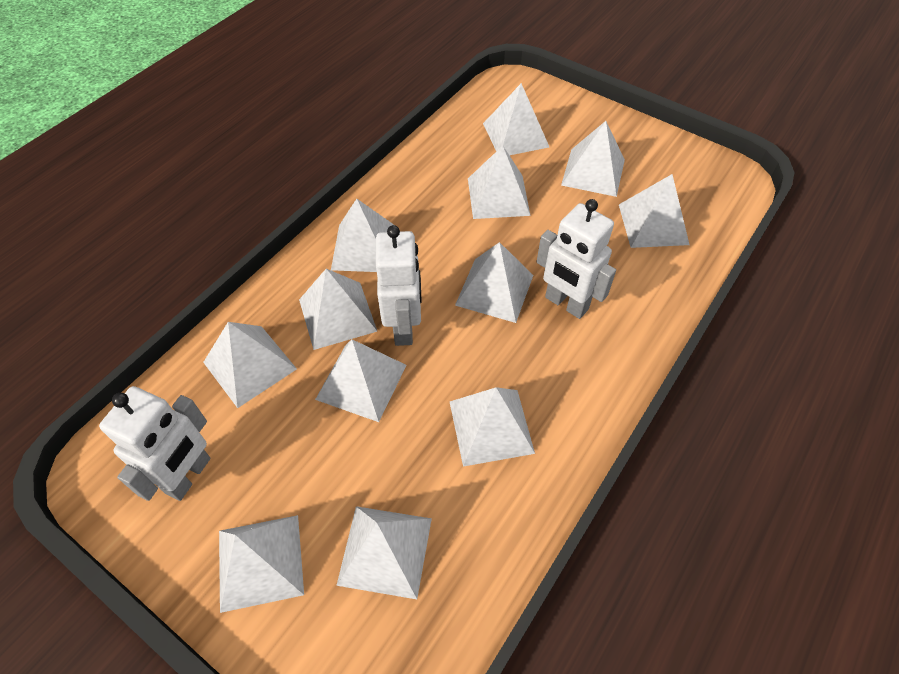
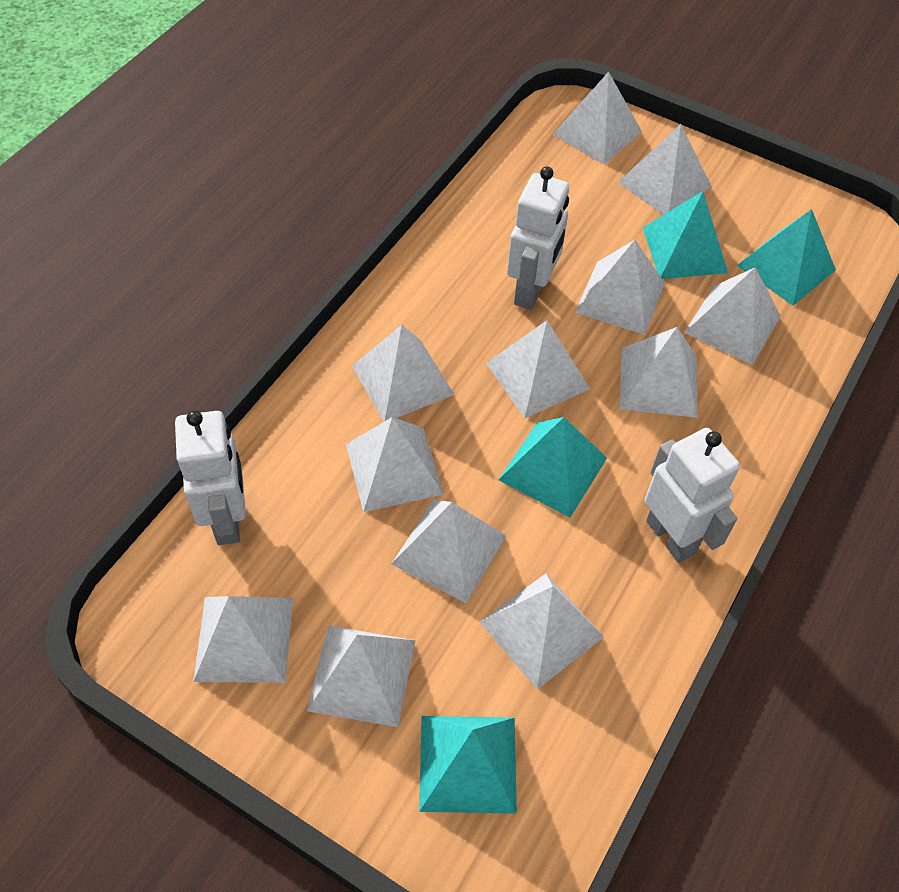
turquoise pyramid: none = 0 -> [419,716,517,814] [498,417,607,518] [643,191,728,279] [737,209,836,306] = 4

